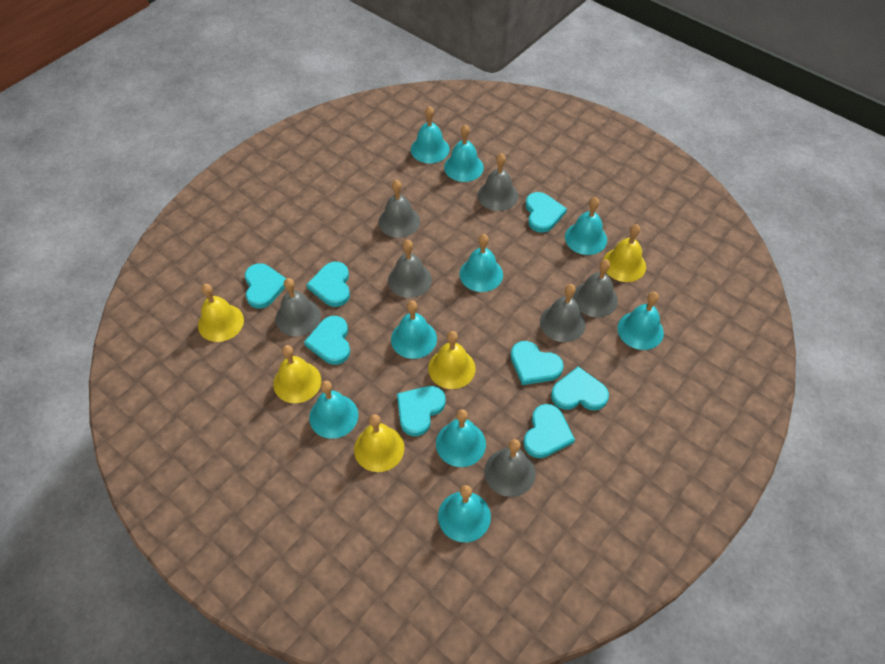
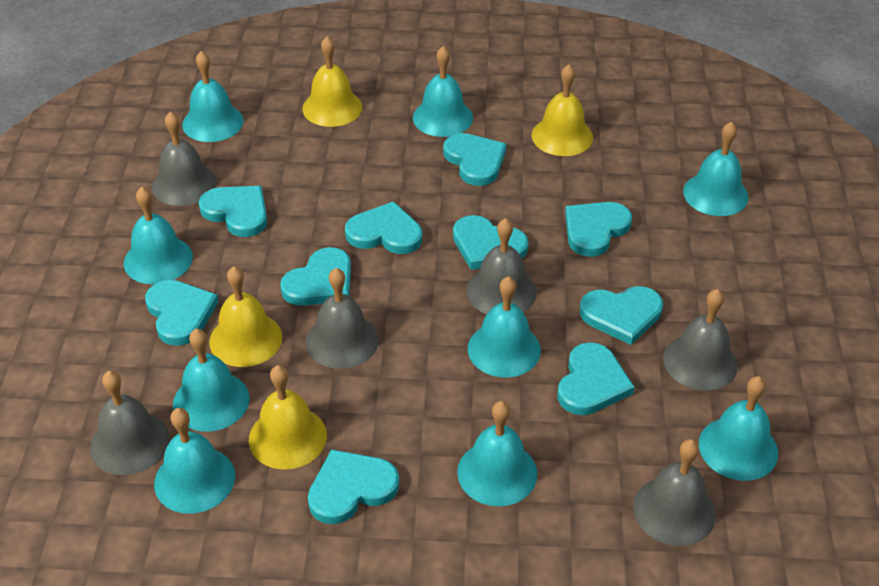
grey bell: [275,278,321,336] [378,180,420,238] [388,240,432,298] [478,153,518,211] [484,439,536,497] [540,284,586,342] [573,259,618,317] = 7 -> [90,371,170,475] [152,112,217,206] [306,268,379,369] [467,218,537,314] [633,439,716,546] [663,289,738,390] = 6
turquoise heart: [245,263,286,308] [304,316,350,365] [306,262,350,307] [397,386,446,436] [511,341,564,385] [523,404,575,458] [526,192,567,233] [551,366,609,411] = 8 -> [145,280,219,346] [198,186,267,237] [280,247,351,306] [308,449,399,524] [345,201,422,254] [443,133,506,186] [453,215,529,270] [557,342,635,415] [565,202,632,257] [580,286,663,345] = 10
yellow bell: [198,284,244,342] [273,345,321,403] [354,414,404,472] [428,331,475,389] [603,224,646,282] = 5 -> [209,266,282,367] [249,365,327,470] [302,36,362,127] [532,65,593,156] = 4

